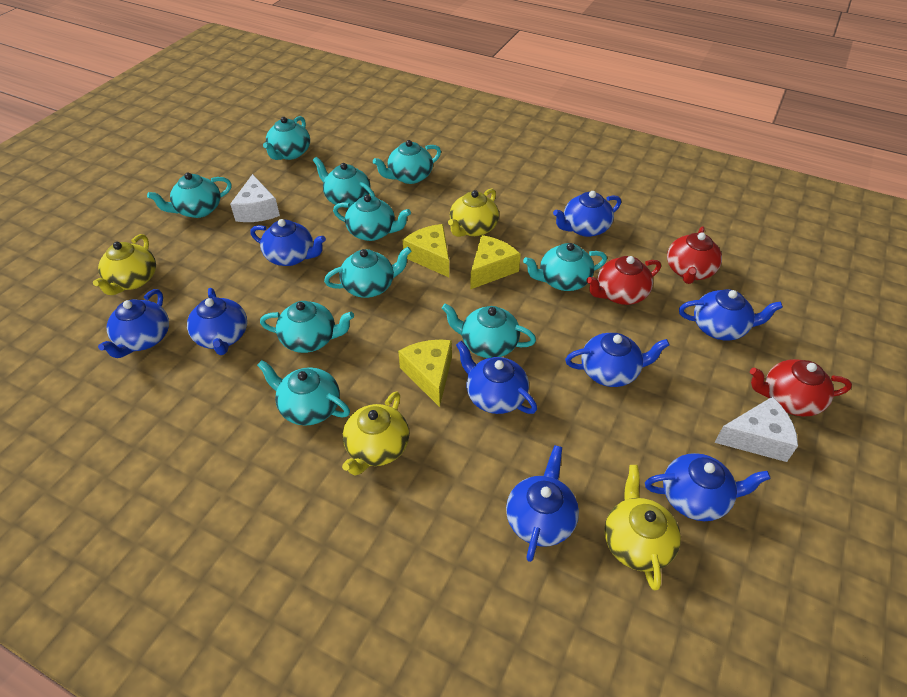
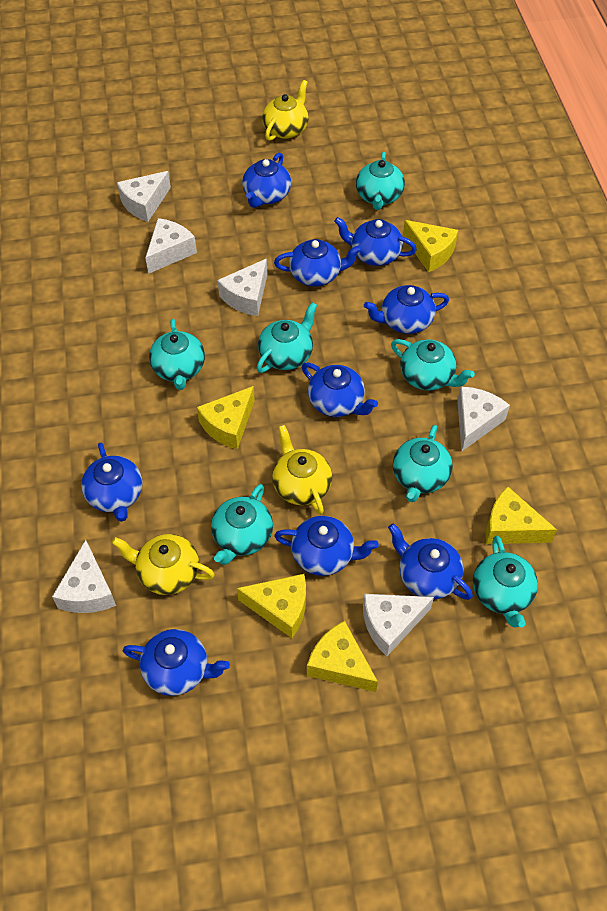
red teapot: [587,256,661,305] [667,226,722,284] [750,359,852,417] = 3 -> none = 0
turquoise teapot: [147,173,232,218] [257,360,350,426] [260,301,354,353] [263,116,310,160] [313,157,375,208] [324,247,411,298] [333,195,411,241] [373,140,441,184] [442,303,536,358] [523,243,607,291] = 10 -> [149,319,205,390] [211,484,273,565] [257,302,317,373] [356,152,405,210] [391,339,475,390] [393,425,453,502] [473,536,538,627] = 7
white cheese: [230,174,280,222] [714,397,798,462] = 2 -> [52,540,116,613] [117,171,171,222] [145,218,197,274] [218,259,267,316] [363,594,434,656] [457,387,510,451] = 6
yellow cheese: [398,340,452,407] [403,224,449,277] [470,235,521,289] = 3 -> [197,386,255,449] [237,574,306,638] [307,621,378,692] [403,220,458,272] [486,486,557,544] = 5
yellow teapot: [93,234,156,295] [342,391,409,476] [448,189,499,237] [604,465,681,590] = 4 -> [112,534,215,595] [262,80,309,141] [272,425,332,515] = 3

